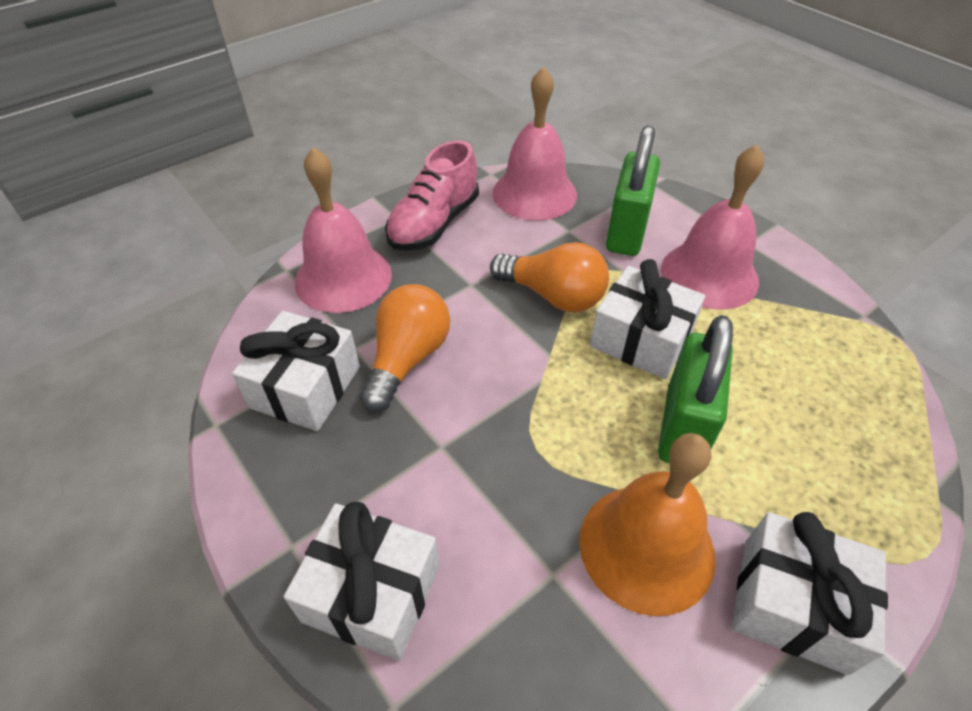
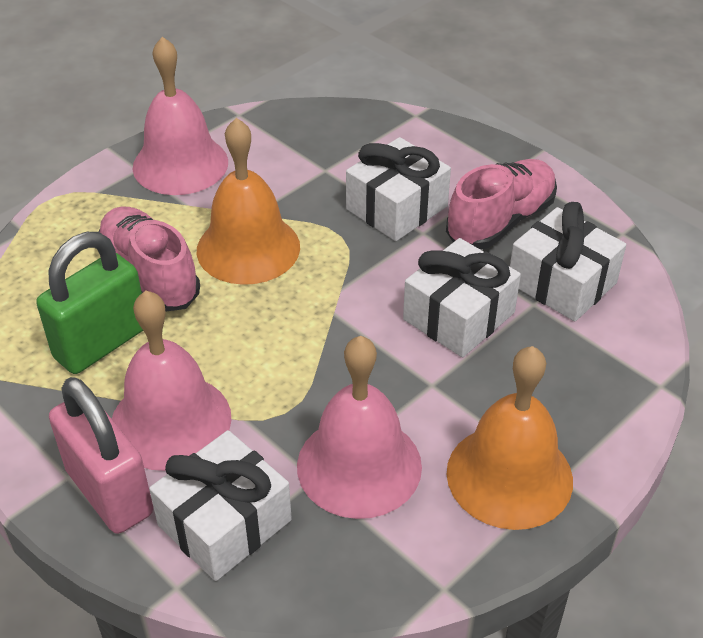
green padlock: [606,125,660,256] [658,315,733,463] = 2 -> [36,232,143,374] = 1
orange bell: [579,433,716,616] = 1 -> [197,118,300,285] [446,346,573,530] = 2
orange light bulb: [360,284,450,412] [490,242,609,312] = 2 -> none = 0
pink padlock: none = 0 -> [49,377,153,534] = 1
pink shoe: [385,140,479,251] = 1 -> [98,206,200,312] [446,159,557,249] = 2

